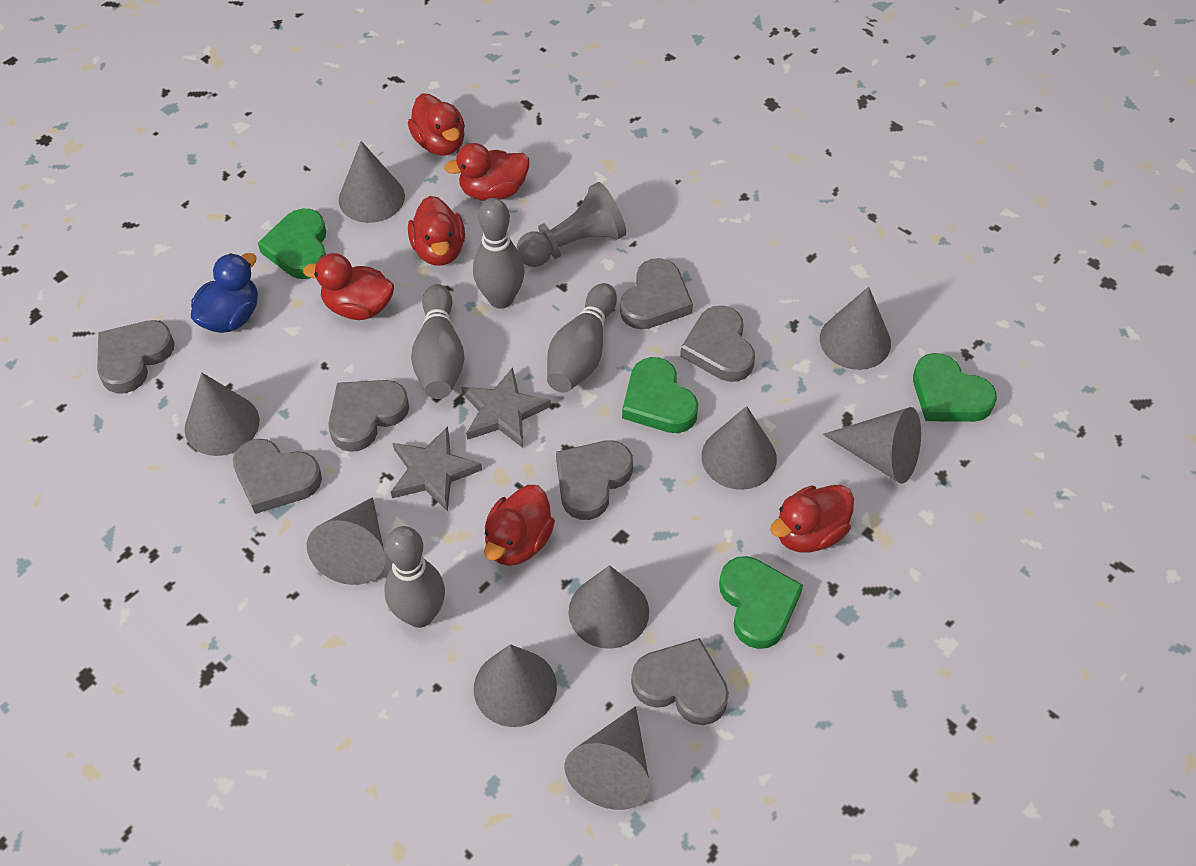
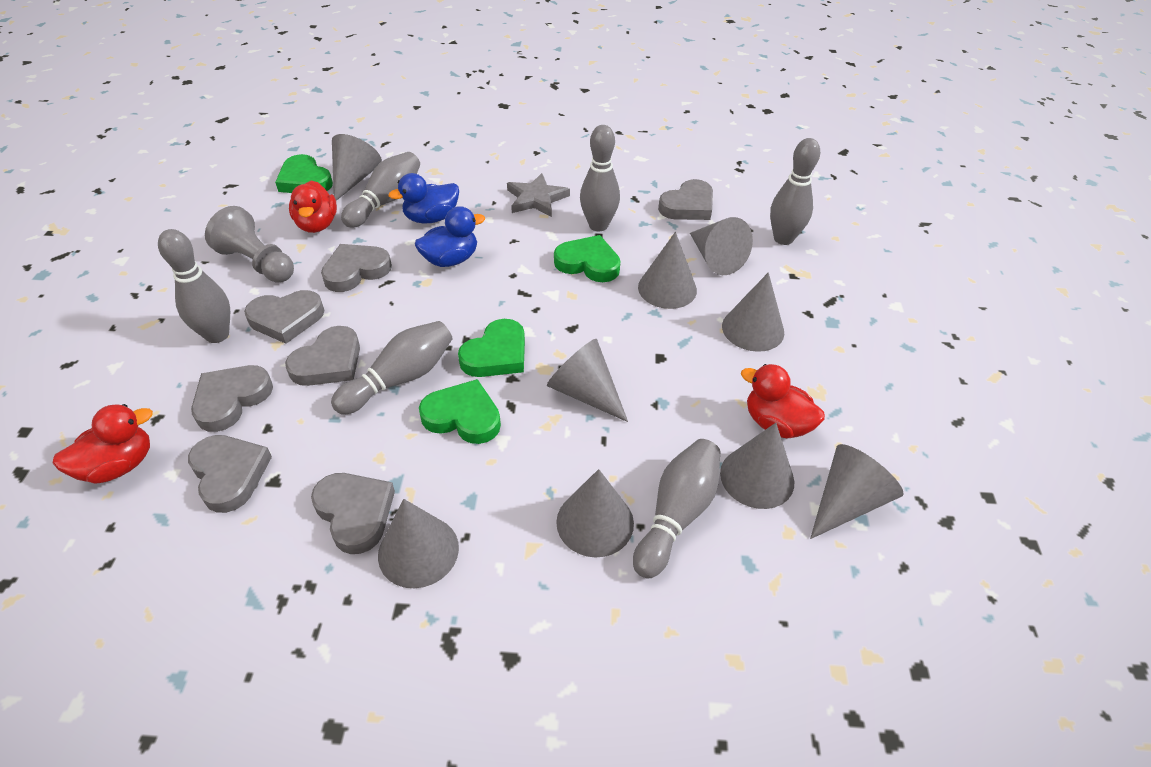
blue duck: [191,253,258,333] = 1 -> [389,173,459,223] [415,206,485,267] = 2
grey bowling pin: [384,526,445,628] [411,284,465,399] [473,198,525,309] [547,283,617,393] = 4 -> [158,229,230,343] [331,321,453,415] [341,152,420,228] [580,125,620,231] [633,439,720,579] [770,138,820,245] = 6
grey star: [391,426,482,512] [461,367,551,448] = 2 -> [507,173,570,217] = 1
red duck: [303,253,394,320] [408,93,465,156] [408,196,465,266] [444,143,529,201] [484,485,555,566] [770,485,854,553] = 6 -> [53,404,153,484] [289,180,337,233] [741,364,825,438] = 3

